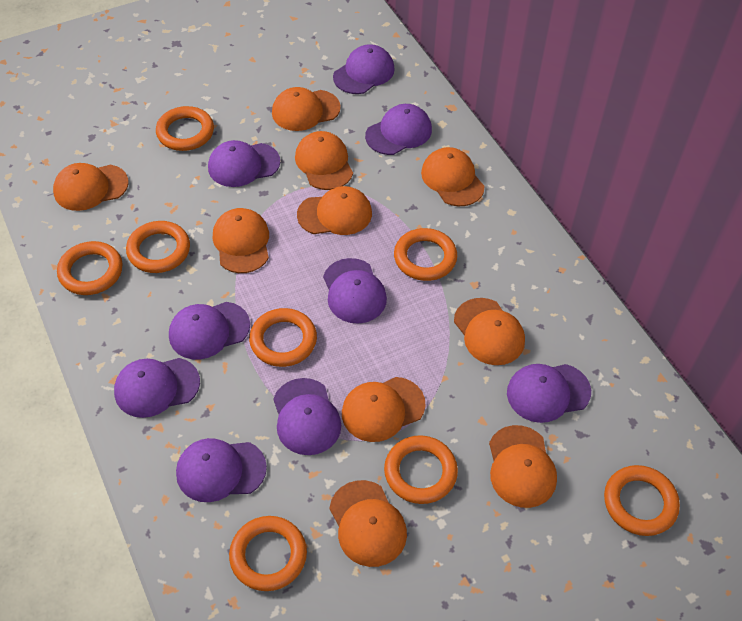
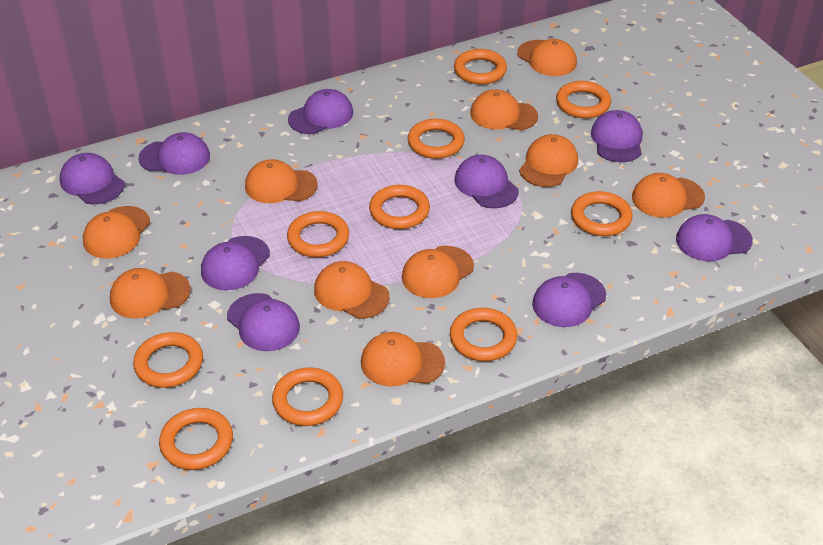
orange ring: [57,241,123,295] [126,221,190,273] [156,106,214,151] [229,516,307,591] [249,308,317,367] [384,435,458,504] [394,228,457,281] [604,465,680,536] = 8 -> [133,332,203,388] [159,408,233,470] [272,367,343,426] [287,211,349,257] [369,185,430,229] [408,119,465,159] [450,308,518,361] [454,49,507,84] [556,81,611,118] [571,191,633,236] = 10

